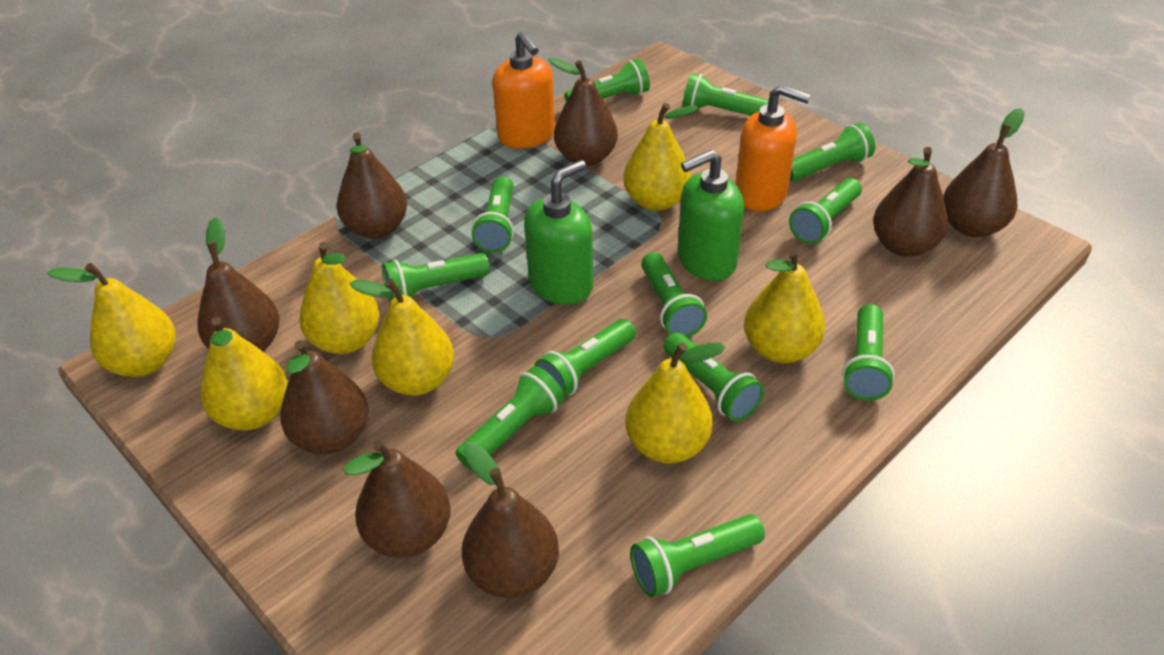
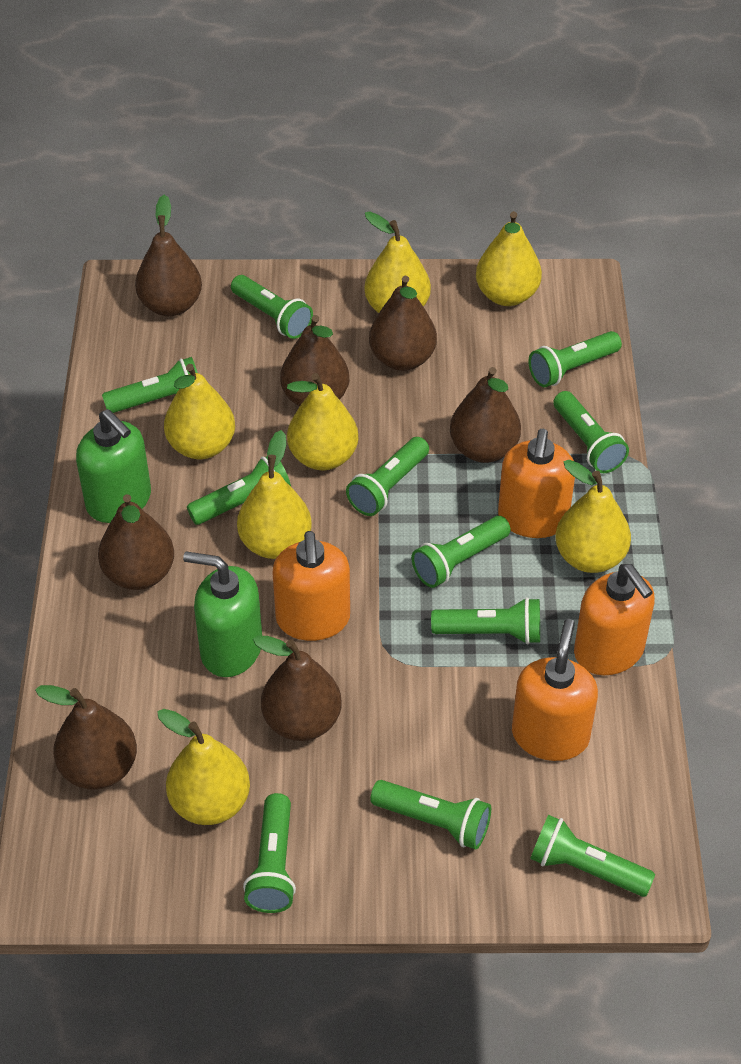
brown pear: [197,218,280,352] [280,340,369,454] [337,132,407,239] [343,440,451,558] [462,442,559,598] [548,58,618,166] [873,147,948,257] [943,108,1025,237] = 8 -> [35,685,137,789] [98,494,174,590] [135,195,202,316] [253,635,342,741] [280,315,350,407] [369,276,437,371] [450,367,521,463] = 7
green flashlight: [382,253,490,302] [456,366,564,470] [472,177,514,253] [534,319,636,397] [565,59,650,101] [630,514,765,597] [641,252,707,337] [664,332,764,421] [683,73,769,116] [789,178,862,244] [790,123,875,181] [842,304,895,401] = 12 -> [102,357,198,413] [187,456,291,525] [231,275,313,339] [243,793,296,913] [346,437,429,516] [370,780,491,849] [411,516,511,588] [431,597,540,644] [528,331,622,387] [530,815,655,897] [553,391,629,473] = 11
orange soap dispenser: [492,31,555,149] [735,84,811,211] = 2 -> [272,531,350,641] [498,428,575,538] [512,619,598,761] [574,564,655,675] = 4

